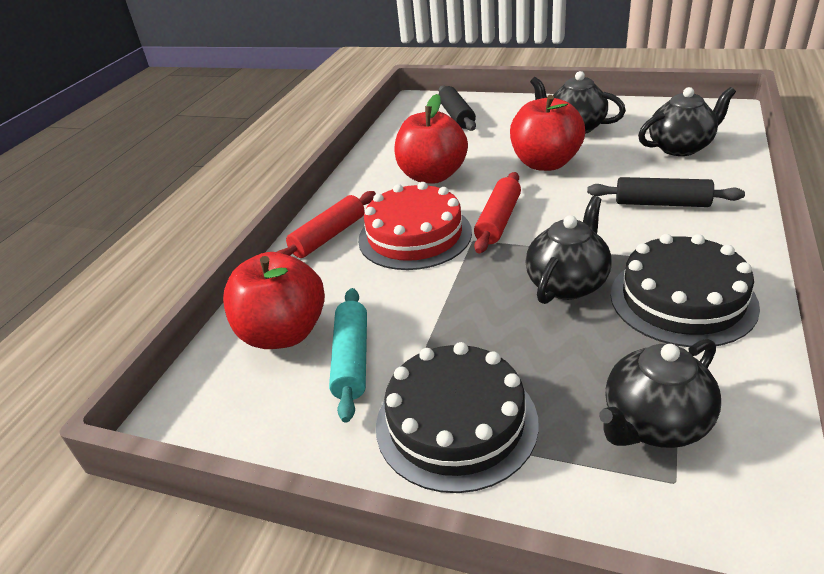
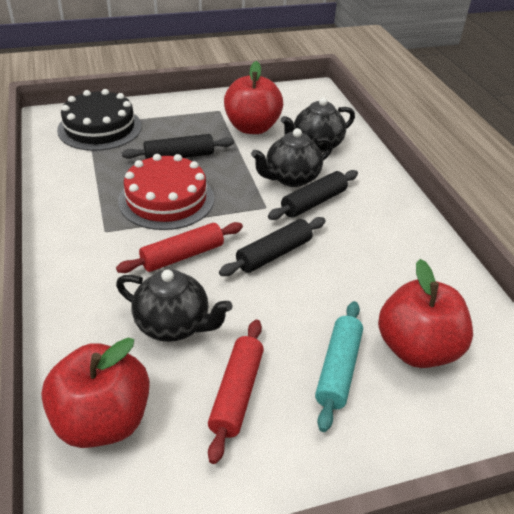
black cake: [376,342,539,493] [610,234,760,347] = 2 -> [57,89,142,151] = 1
black rolling pin: [438,85,476,131] [587,177,745,207] = 2 -> [122,134,234,159] [219,217,326,276] [268,170,358,220] = 3
black teapot: [525,196,612,304] [530,71,626,134] [599,339,721,448] [638,87,736,156] = 4 -> [116,269,232,342] [251,128,333,187] [281,97,355,153] = 3

